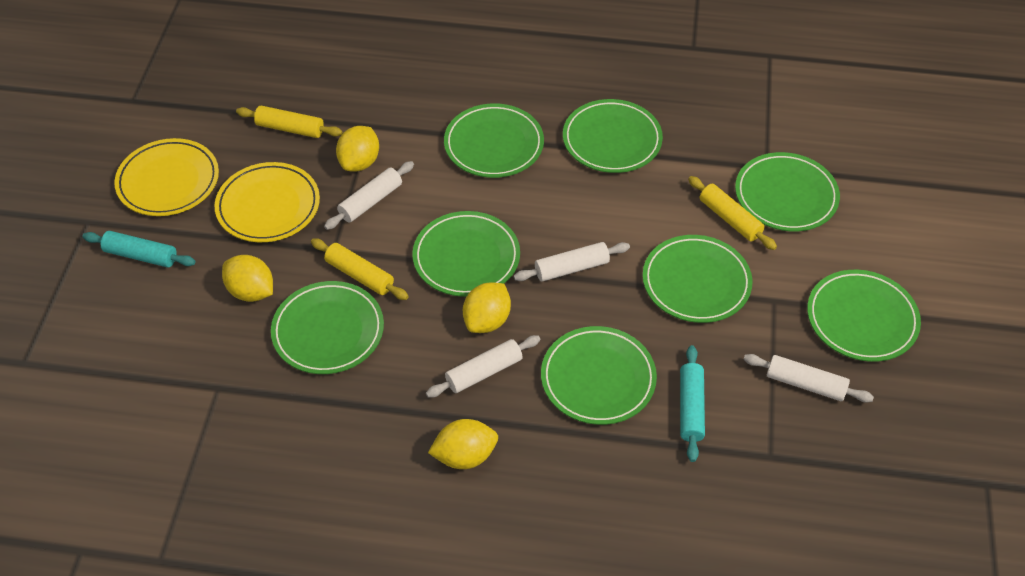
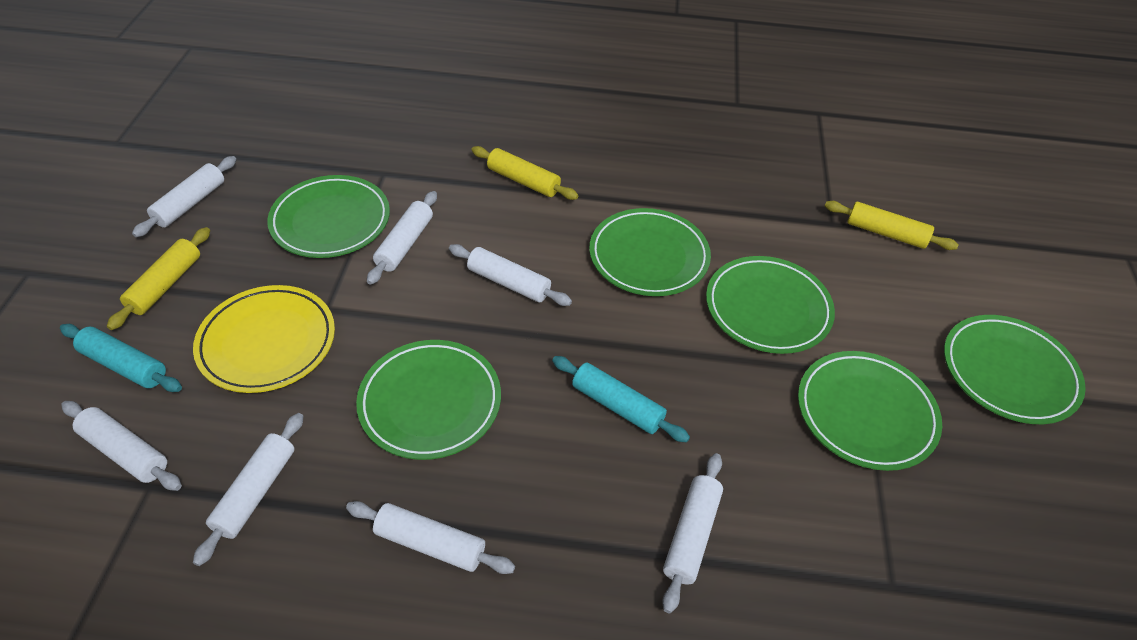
green plate: [271,281,384,374] [413,211,520,297] [444,103,544,178] [541,326,657,425] [563,99,663,173] [643,235,753,323] [735,152,840,231] [807,270,921,362] = 8 -> [267,175,390,258] [356,340,501,460] [589,208,711,296] [706,256,835,354] [798,351,942,471] [944,315,1086,424] = 6
white rolling pin: [324,161,414,230] [426,335,540,398] [514,242,630,282] [743,354,874,403] = 4 -> [61,401,182,491] [132,156,236,237] [193,413,304,566] [346,501,515,574] [367,191,437,285] [449,244,572,306] [662,453,723,613] = 7
yellow lemon: [222,255,273,302] [336,126,379,172] [428,419,498,469] [463,282,511,333] = 4 -> none = 0
yellow plate: [114,138,219,216] [214,162,320,242] = 2 -> [193,285,335,393] = 1

